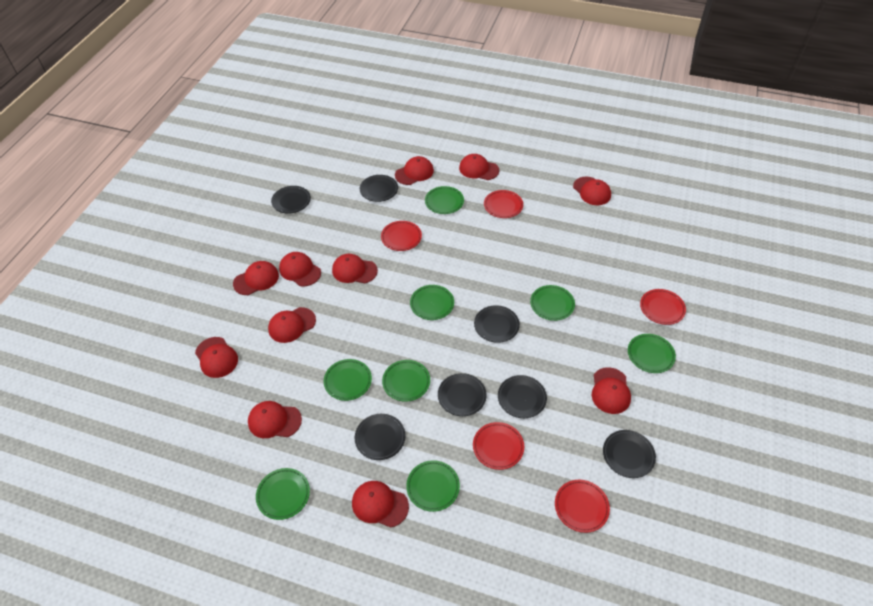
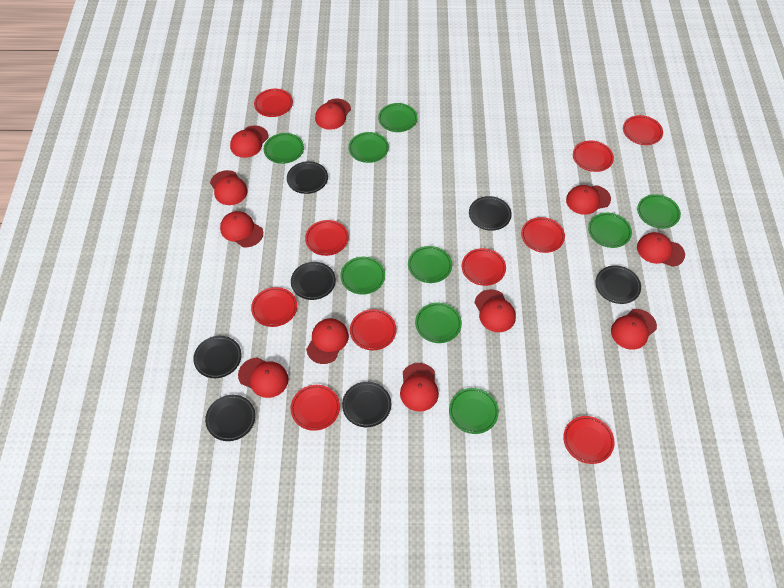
green plate: [256,468,310,520] [324,359,372,401] [382,360,430,402] [406,460,460,512] [410,285,454,320] [425,186,464,214] [530,285,575,321] [628,334,676,373] = 8 -> [264,133,304,164] [340,257,385,294] [348,132,389,163] [378,103,417,132] [408,246,452,283] [415,303,462,343] [449,388,499,434] [588,213,632,248] [637,194,681,229] = 9
red plate: [381,221,422,251] [473,422,524,470] [484,190,523,218] [555,480,610,533] [640,289,686,325] = 5 -> [251,287,297,327] [254,89,293,117] [291,385,340,431] [305,220,349,256] [350,309,396,350] [462,248,506,286] [521,217,565,253] [563,416,615,464] [573,141,614,172] [623,115,663,145] = 10

